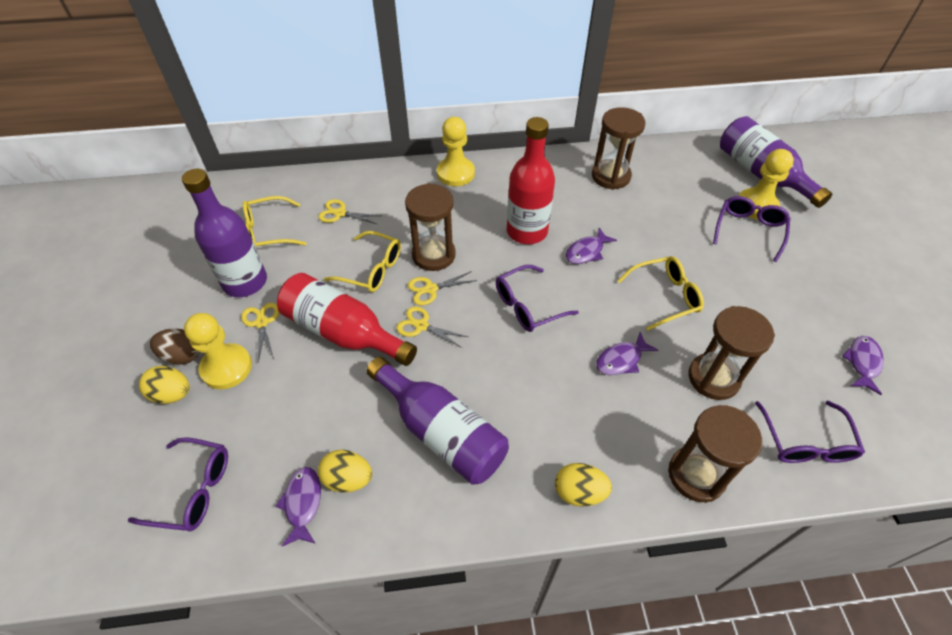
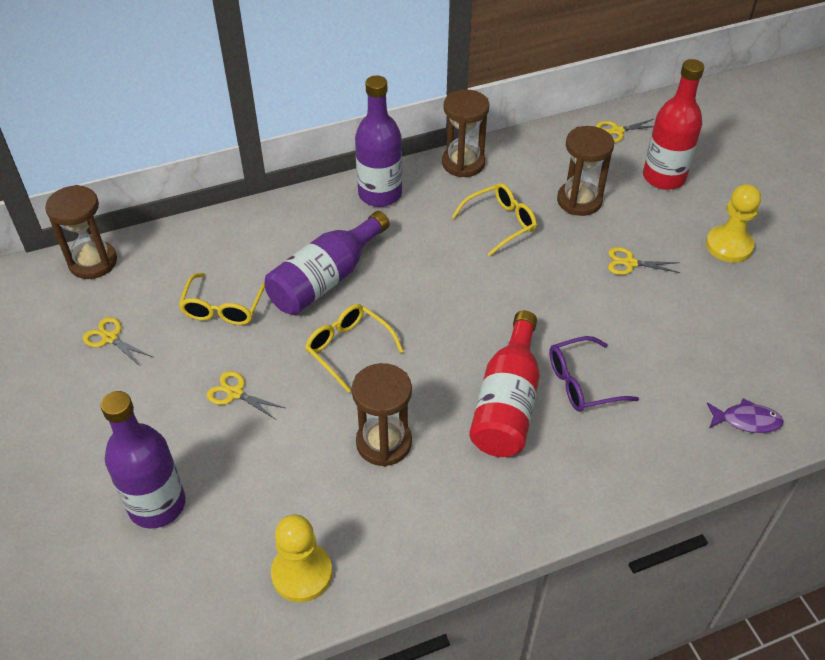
brown egg: [150,329,199,365] = 1 -> none = 0
purple fish: [275,467,321,546] [566,227,617,264] [596,332,658,375] [842,336,884,395] = 4 -> [707,398,783,433] = 1
purple glasses: [128,437,228,531] [496,265,579,332] [713,196,790,262] [755,401,865,463] = 4 -> [549,336,639,412] = 1
yellow egg: [139,366,190,404] [318,450,372,493] [555,463,612,507] = 3 -> none = 0
yellow pawn: [184,313,252,389] [437,117,475,186] [739,149,794,220] = 3 -> [271,515,332,602] [706,184,761,263] = 2

